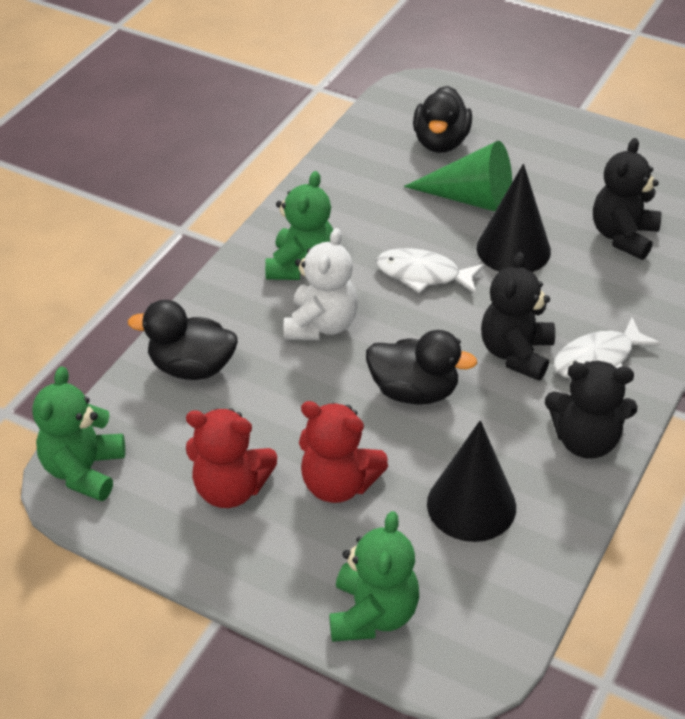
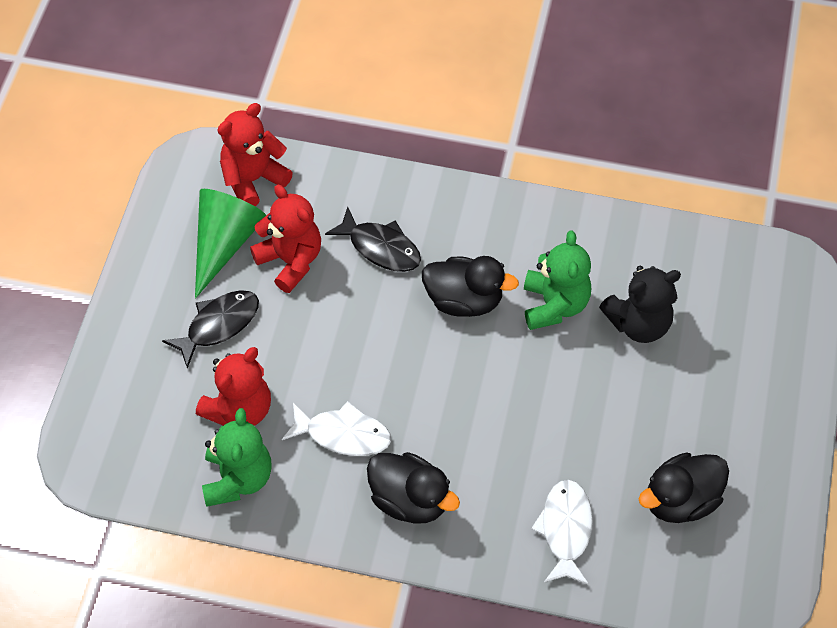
black cone: [427,420,516,542] [477,164,551,272] = 2 -> none = 0
black fish: none = 0 -> [162,290,259,369] [325,207,421,272] = 2
black teddy bear: [481,252,555,381] [545,361,638,458] [593,138,661,260] = 3 -> [599,266,681,343] = 1
green teddy bear: [32,367,125,501] [265,171,334,280] [329,511,419,642] = 3 -> [202,408,272,507] [524,231,591,330] = 2
red teddy bear: [186,408,277,508] [299,401,388,503] = 2 -> [196,347,271,426] [218,103,293,206] [250,185,321,293] = 3
white teddy bear: [284,228,358,340] = 1 -> none = 0

